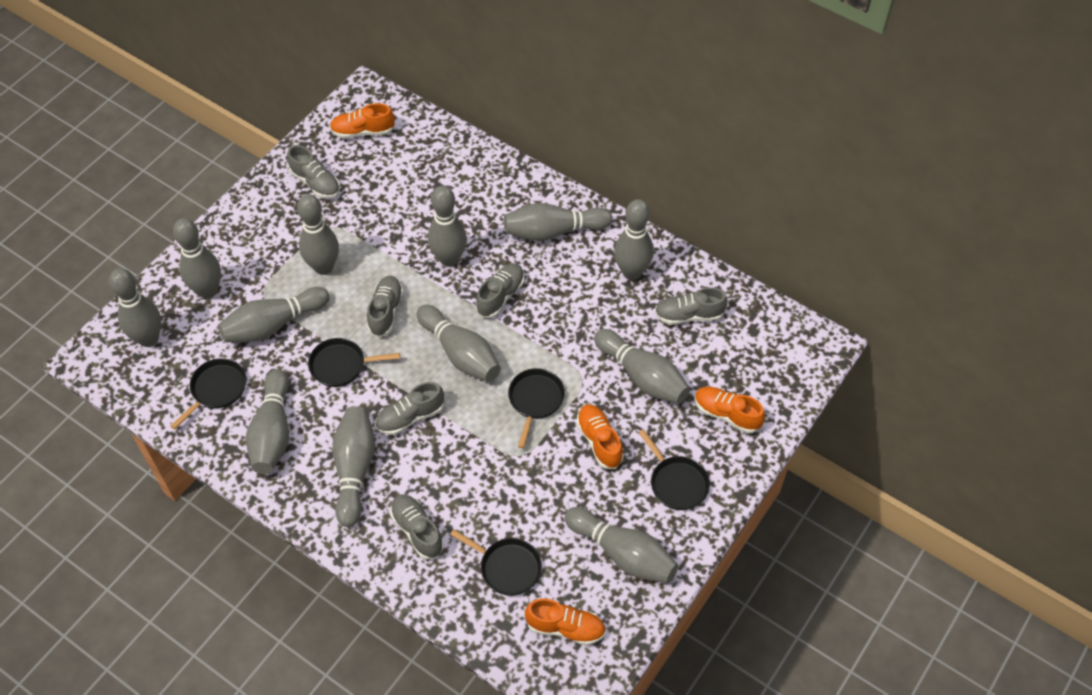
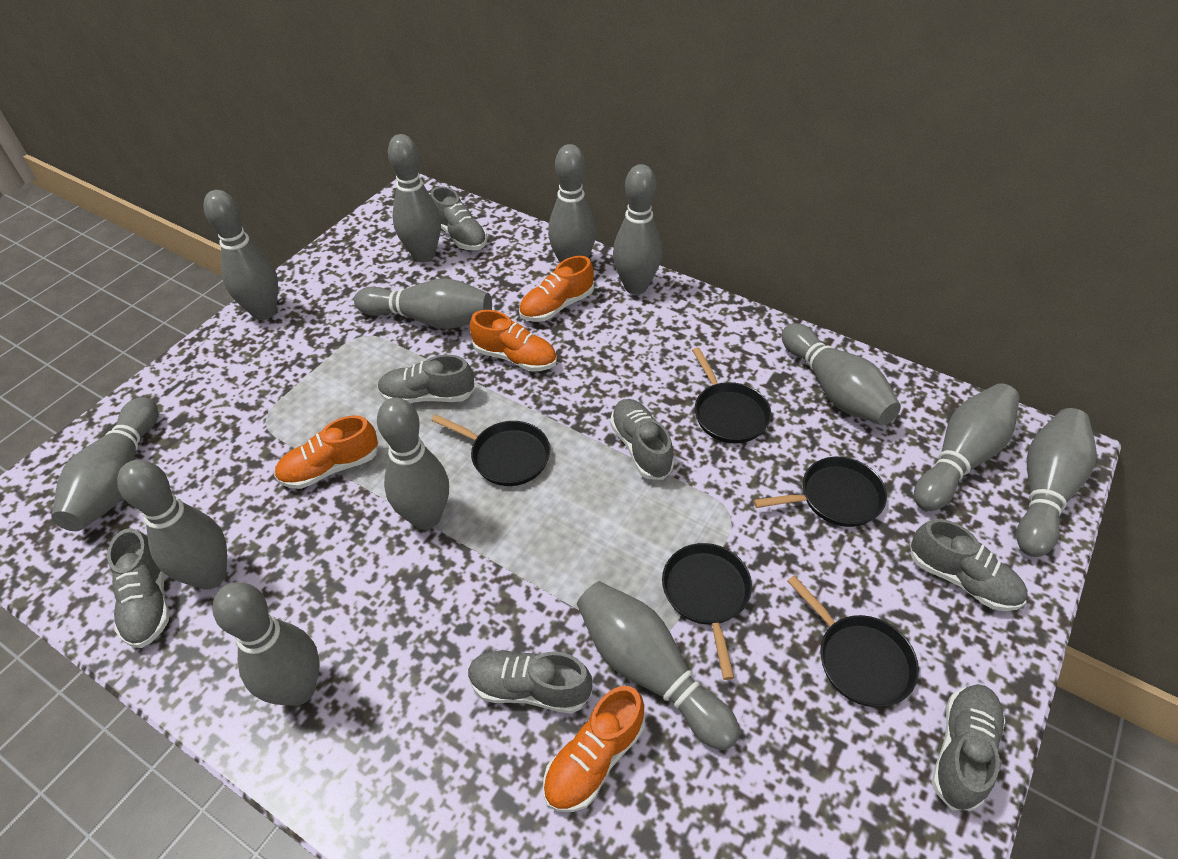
grey bowling pin: [109,268,161,347] [173,218,221,298] [218,287,330,342] [246,369,289,474] [297,194,339,275] [332,406,375,527] [417,305,501,382] [428,186,467,267] [504,203,612,241] [565,507,678,583] [594,329,690,404] [614,199,654,280] = 12 -> [51,397,158,531] [117,460,227,590] [203,190,278,320] [212,582,320,706] [354,278,492,329] [377,398,449,530] [388,134,441,262] [548,144,596,262] [577,581,740,750] [613,164,662,294] [781,323,901,425] [914,383,1020,511] [1016,408,1096,557] = 13
grey shoe: [287,145,340,198] [367,276,404,337] [375,382,444,435] [390,494,444,560] [476,263,525,318] [655,287,727,325] = 6 -> [107,528,169,648] [378,355,475,403] [430,186,487,251] [468,650,592,713] [610,399,674,480] [910,519,1027,611] [932,684,1005,810] = 7

